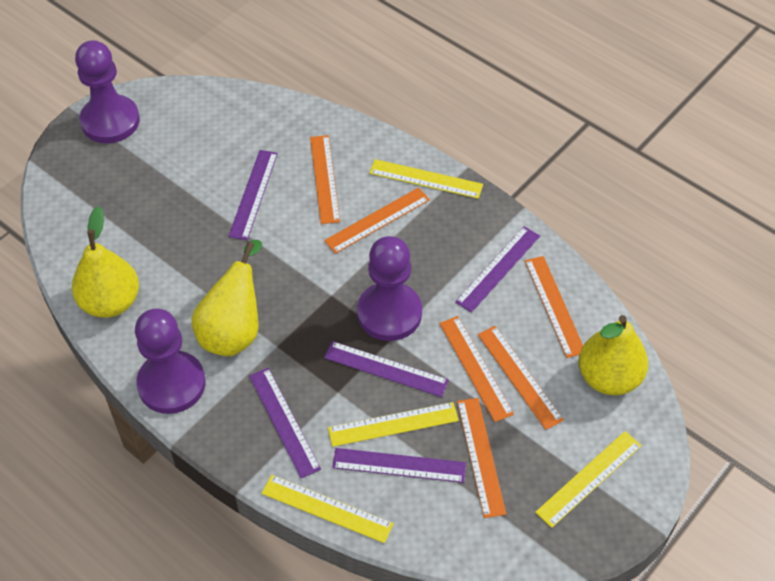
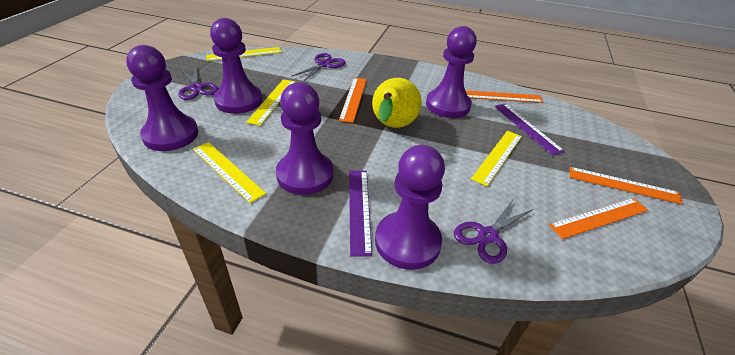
orange ruler: [310,135,340,224] [324,188,430,254] [439,316,514,422] [457,398,506,518] [478,326,564,430] [525,256,583,358] = 6 -> [339,78,367,123] [465,90,544,103] [549,198,648,239] [569,167,683,204] = 4
purple pawn: [75,40,140,143] [135,308,206,414] [357,236,422,341] = 3 -> [126,45,198,151] [210,18,262,114] [276,82,334,195] [375,145,445,270] [426,26,477,118] = 5
purple ruler: [228,150,278,240] [249,368,321,479] [324,341,449,397] [332,448,466,483] [455,226,540,313] = 5 -> [349,171,372,257] [494,103,565,155] = 2
purple scissors: none = 0 -> [178,66,219,100] [291,53,346,82] [454,199,534,264] = 3
yellow pear: [72,206,139,318] [192,240,262,356] [579,315,648,395] = 3 -> [372,78,422,128] = 1

